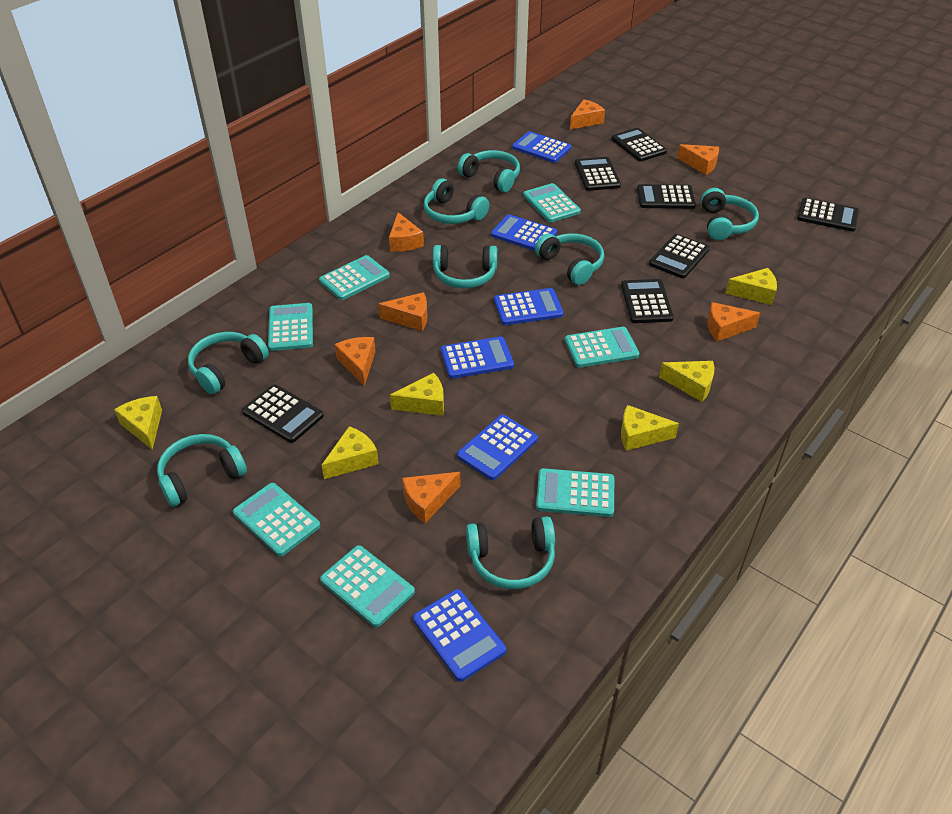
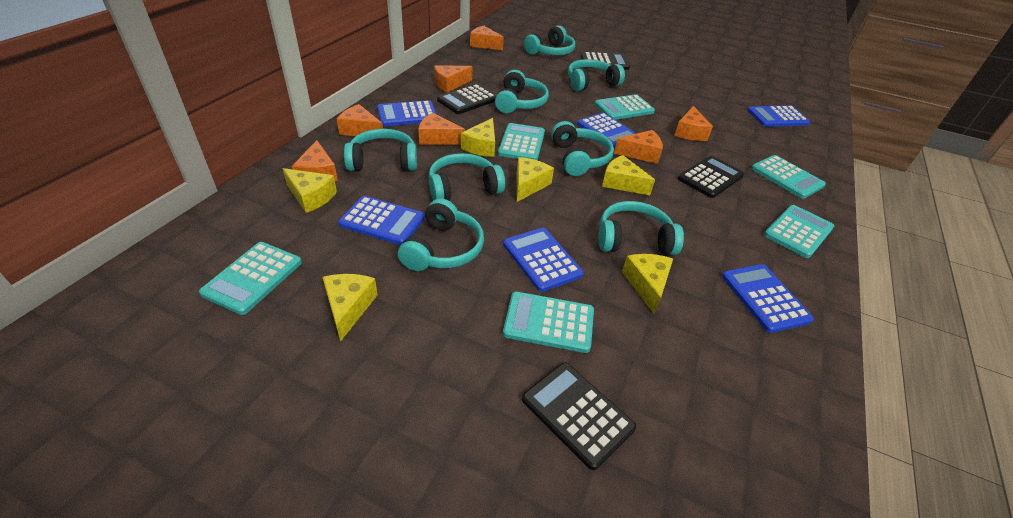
black calculator: [242,384,324,443] [575,157,621,191] [611,128,667,161] [621,279,674,323] [637,184,696,209] [649,234,710,278] [797,198,859,232] = 7 -> [437,84,497,114] [522,363,636,470] [581,52,630,70] [678,156,744,198] = 4
turquoise calculator: [233,483,320,557] [268,303,313,351] [319,255,390,300] [320,545,415,628] [523,183,581,222] [536,468,614,517] [565,327,639,368] = 7 -> [199,242,302,315] [498,123,545,160] [503,292,594,353] [594,94,655,120] [751,155,826,199] [764,205,834,258] = 6

